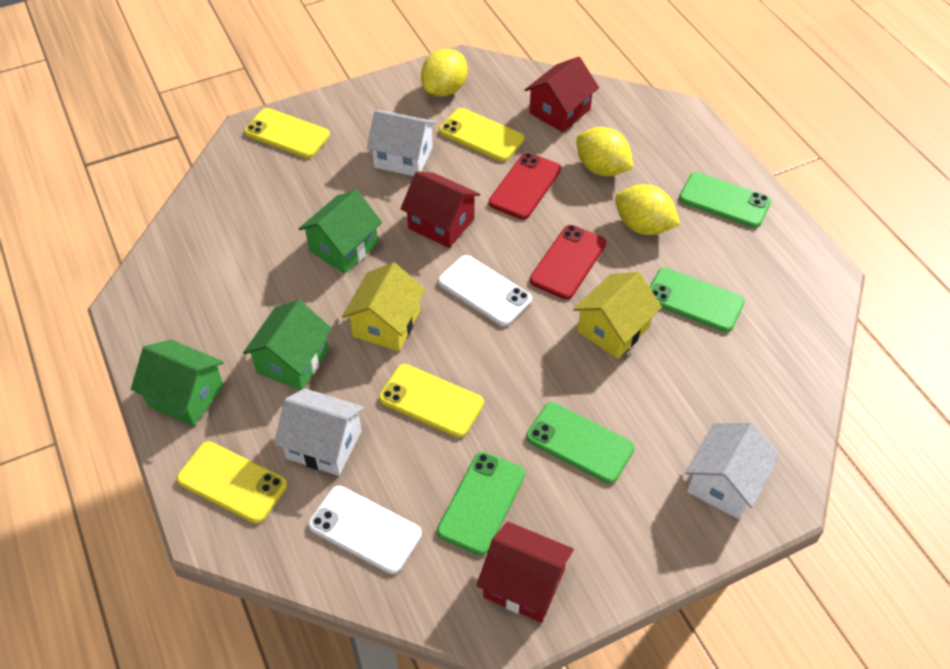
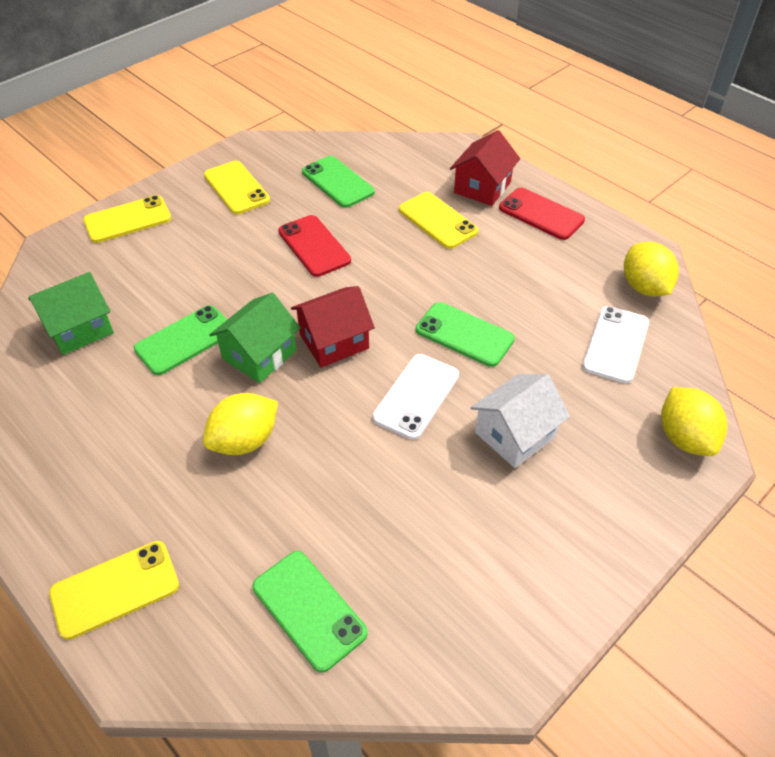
green house: [131,340,224,426] [243,300,332,390] [299,190,382,273] = 3 -> [29,272,114,355] [209,293,301,383] = 2
red house: [400,171,480,248] [477,522,574,623] [525,57,599,132] = 3 -> [291,286,375,368] [450,130,520,206] = 2
white house: [274,388,365,476] [367,110,436,176] [685,422,779,519] = 3 -> [471,374,570,468] = 1
yellow house: [342,263,426,351] [573,272,662,359] = 2 -> none = 0

